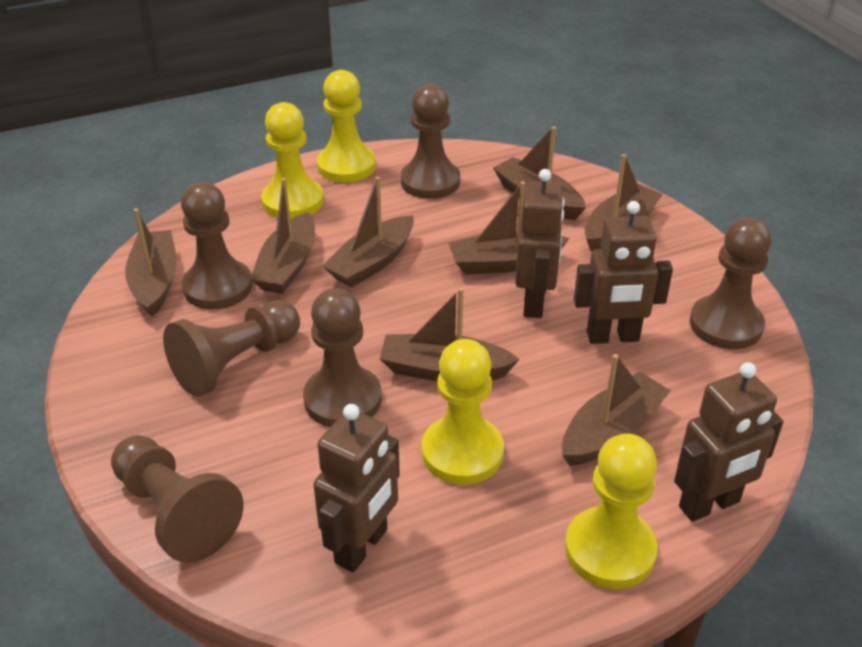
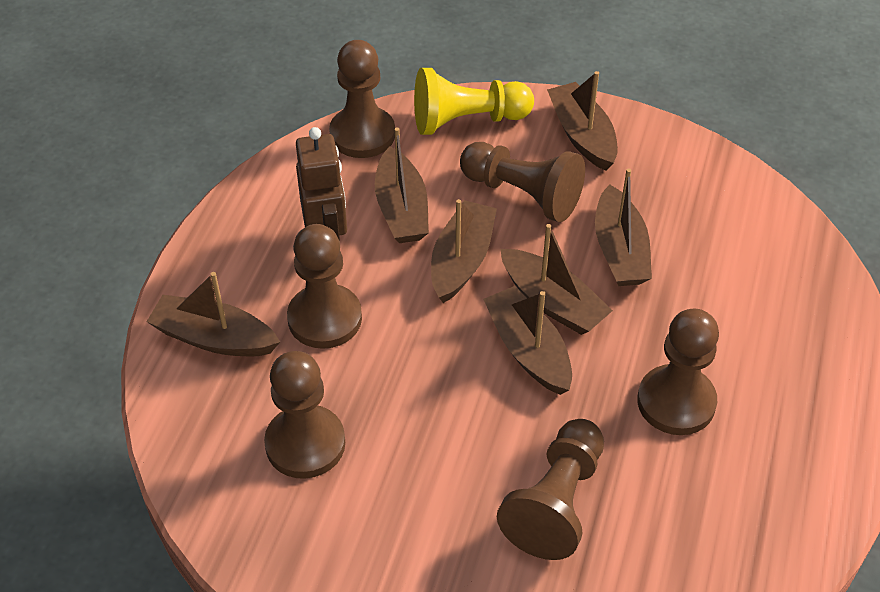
brown boat: [125,208,177,317] [250,178,315,294] [322,176,414,288] [380,288,520,381] [449,181,569,275] [493,126,586,220] [562,354,671,466] [585,154,663,251] = 8 -> [147,272,280,356] [375,127,429,243] [431,199,497,303] [483,286,572,395] [500,224,613,335] [547,71,618,171] [595,168,652,286] = 7
brown robot: [313,404,400,573] [515,169,565,318] [574,201,673,344] [674,362,783,522] = 4 -> [296,127,347,241] = 1
yellow pawn: [261,102,324,219] [317,70,376,183] [422,339,504,484] [565,434,658,589] = 4 -> [414,68,534,135] = 1

